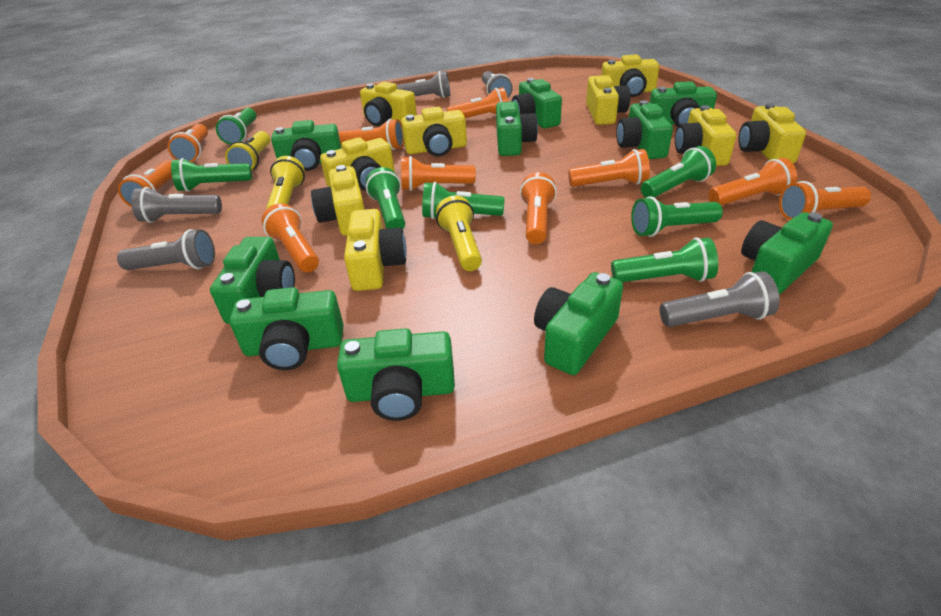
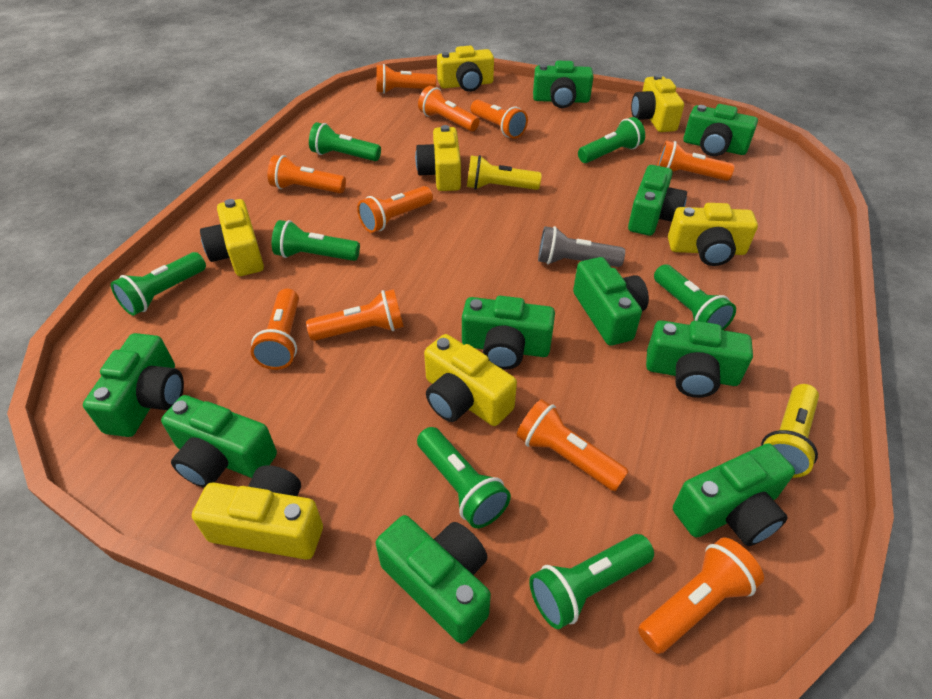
grey flashlight: [117,229,215,270] [131,187,222,223] [397,71,450,98] [482,71,513,98] [660,271,780,327] = 5 -> [538,226,625,267] = 1
yellow camera: [311,165,365,236] [320,137,395,191] [344,209,407,291] [360,82,417,126] [401,107,467,156] [586,75,630,125] [601,54,659,97] [675,105,736,166] [738,103,806,163] = 9 -> [192,465,323,560] [200,199,264,276] [415,125,461,191] [424,334,517,426] [437,46,494,92] [631,74,684,132] [668,203,758,266] = 7
yellow flashlight: [225,131,270,170] [266,156,305,210] [436,196,482,271] = 3 -> [467,155,542,190] [761,384,819,478] = 2

